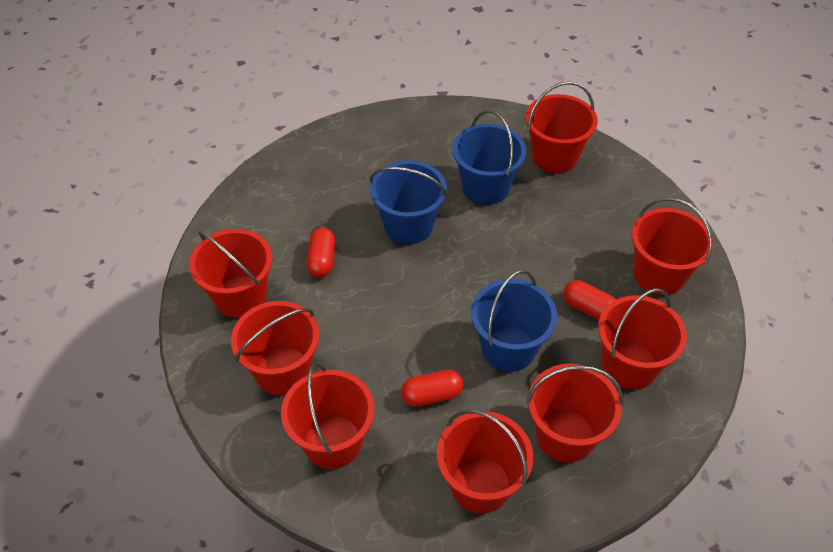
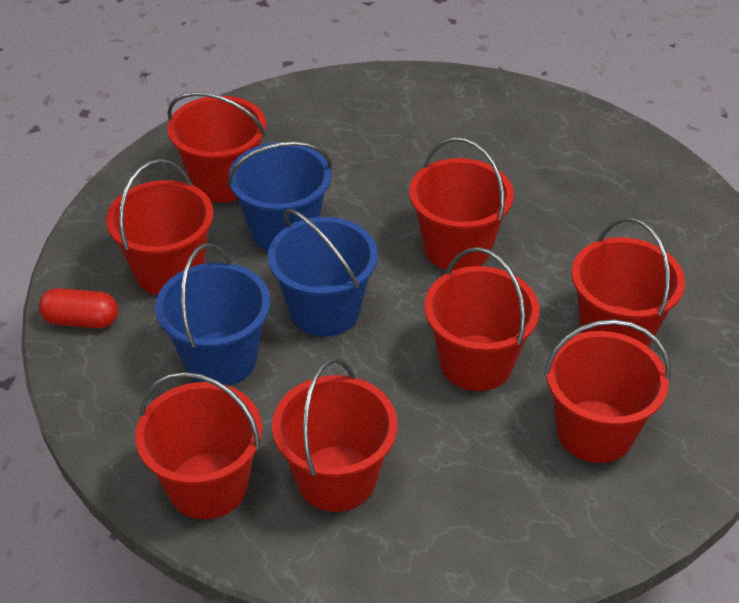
red capsule: [306,228,335,278] [401,370,464,407] [563,280,616,320] = 3 -> [39,288,118,328] = 1

